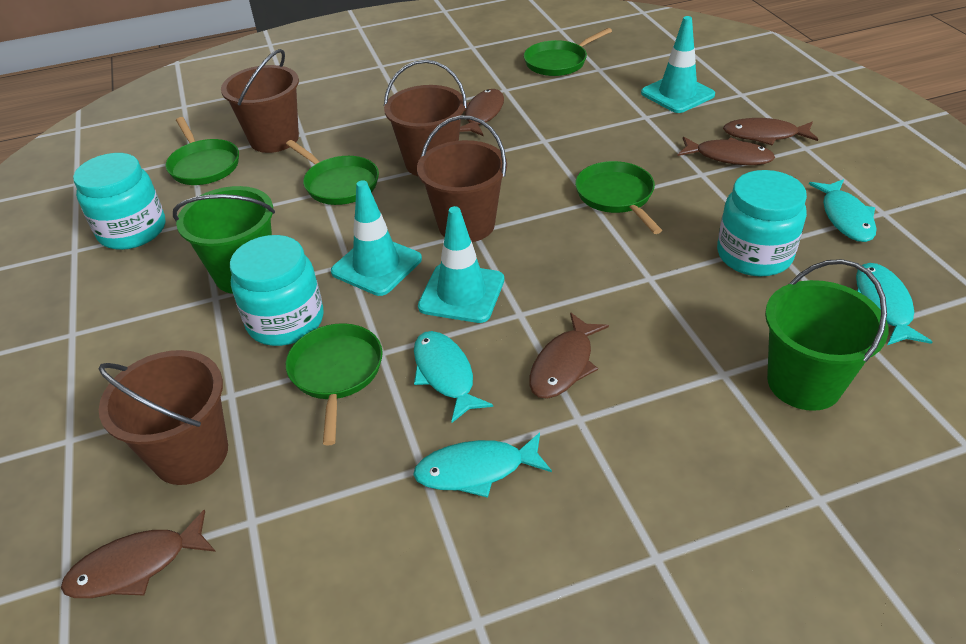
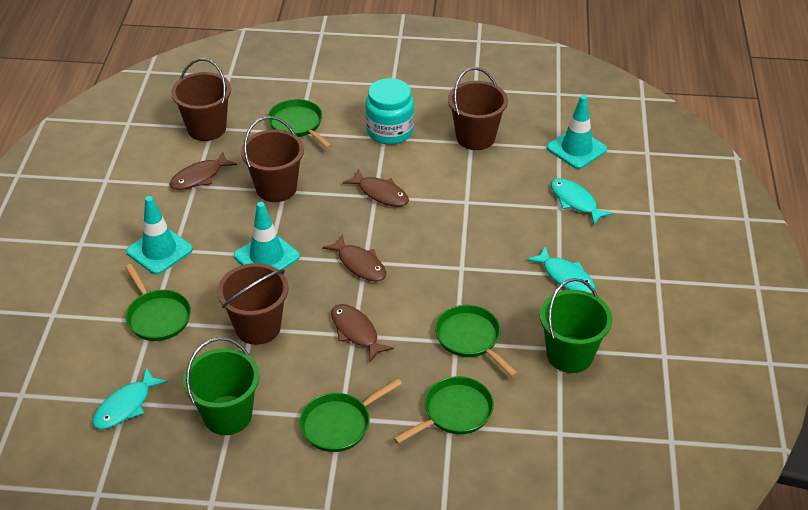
brown fish: [61,510,216,598] [460,89,504,136] [529,313,609,399] [678,137,775,165] [723,118,818,145] = 5 -> [169,151,237,190] [322,235,386,281] [331,304,394,362] [342,169,409,207] = 4
turquoise fish: [413,432,552,498] [414,331,493,423] [809,179,876,242] [856,263,932,345] = 4 -> [92,367,168,429] [527,246,595,293] [551,178,613,225] = 3
turquoise jar: [73,153,166,250] [230,235,323,346] [717,170,807,277] = 3 -> [365,78,414,145] = 1

